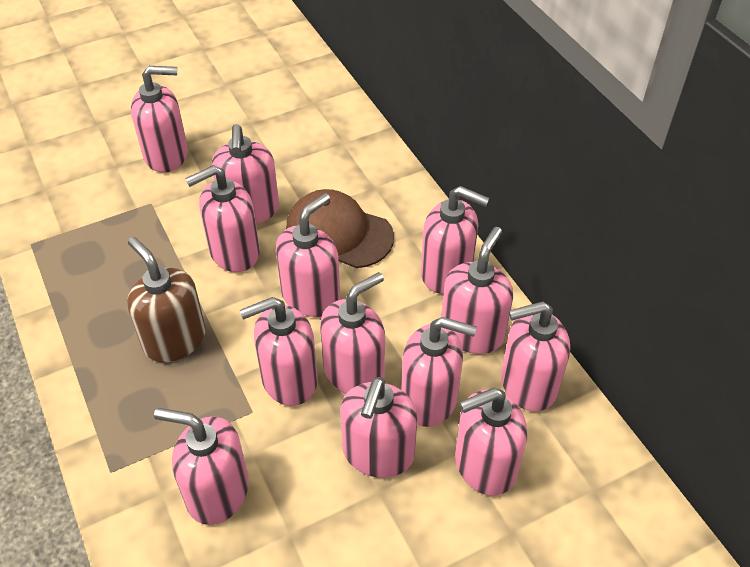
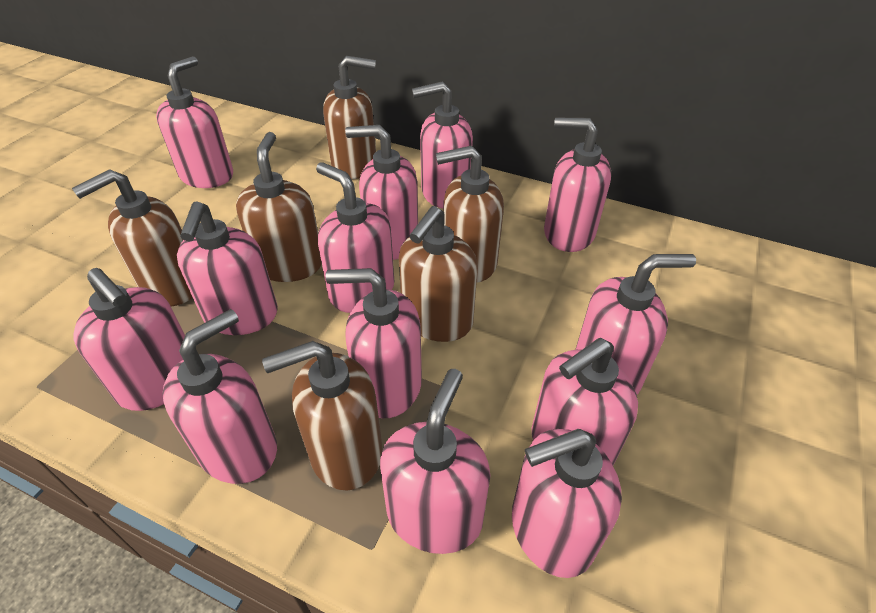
brown cap: [286,189,394,268] = 1 -> none = 0
brown soap dispenser: [127,237,206,362] = 1 -> [72,169,192,306] [236,132,322,282] [262,341,382,491] [323,56,376,179] [399,206,478,342] [436,146,504,283] = 6

